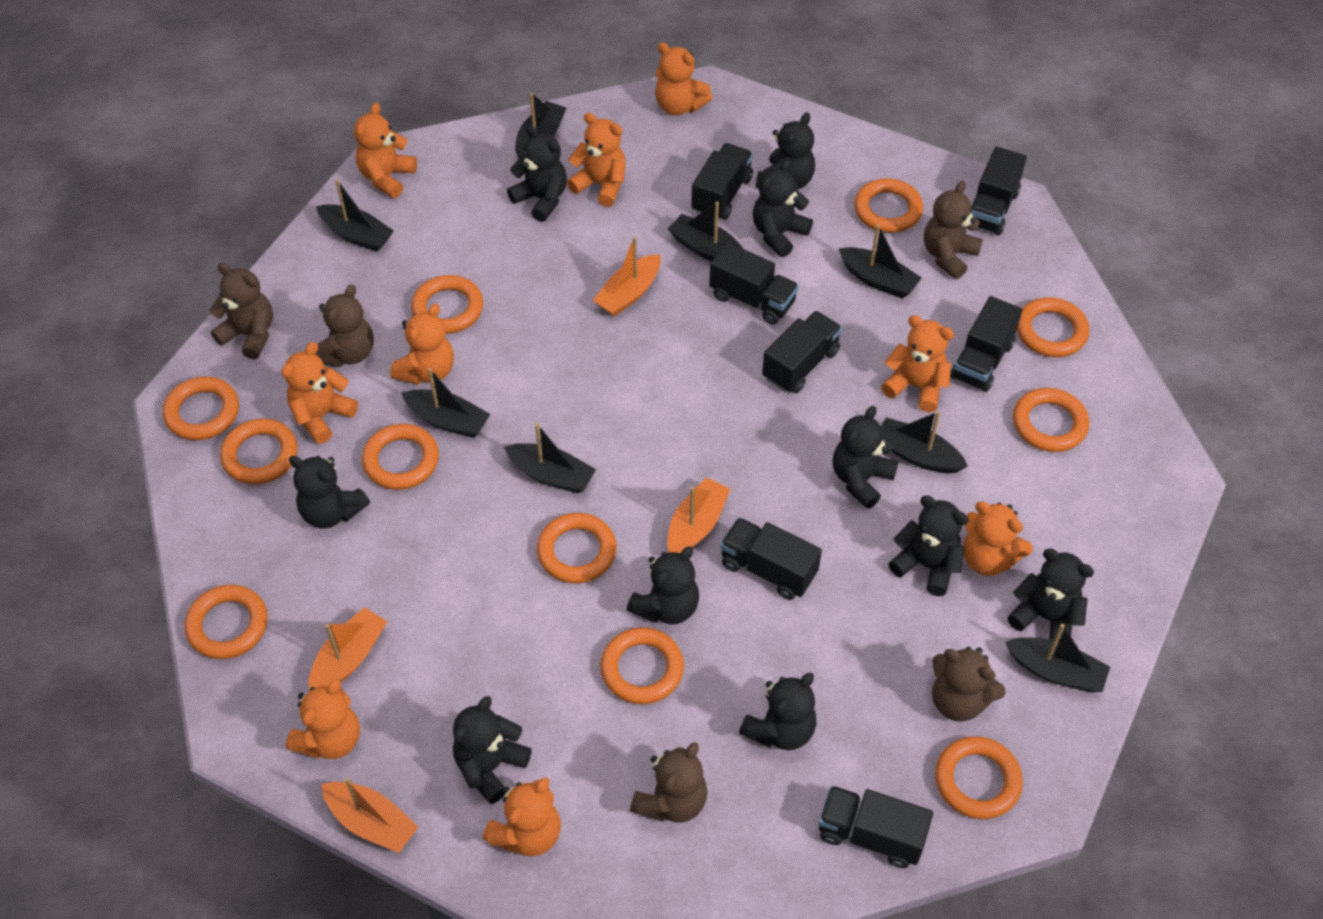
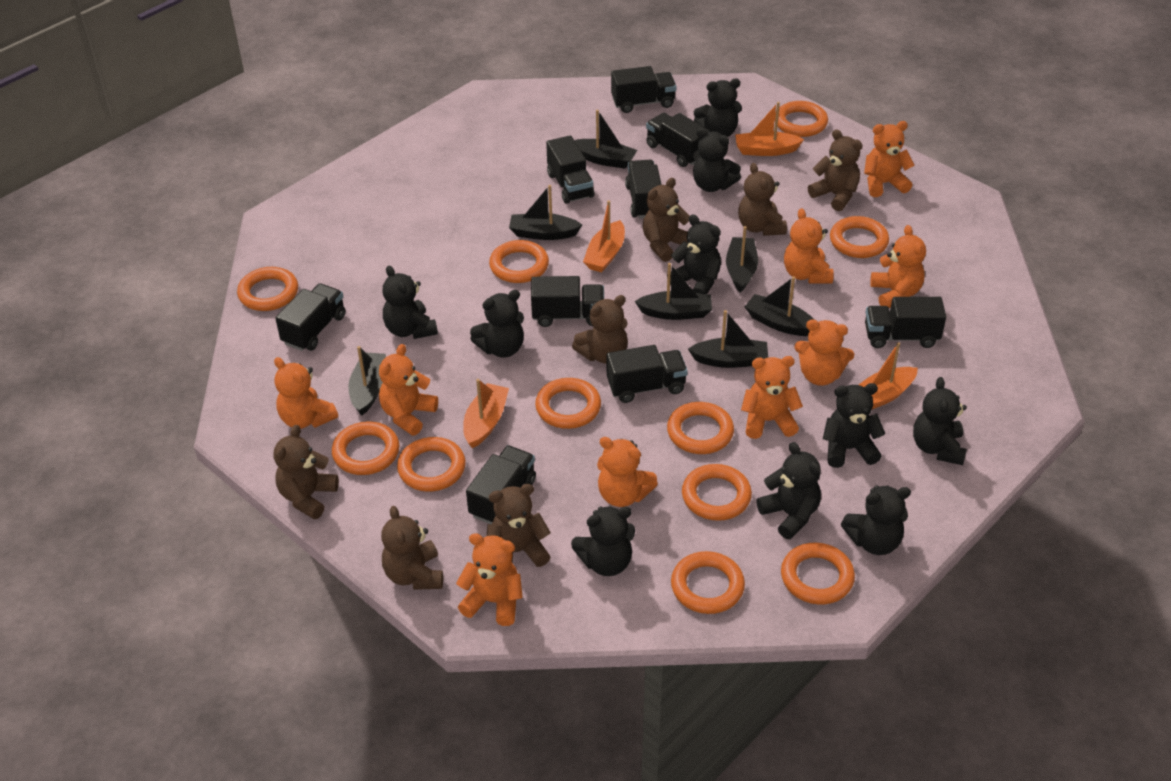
black boat: [316,179,394,252] [401,368,490,438] [504,423,596,493] [515,93,567,159] [668,202,743,261] [839,224,921,298] [881,411,968,473] [1005,624,1110,692] = 8 -> [348,346,386,416] [509,185,582,240] [574,110,637,169] [635,263,712,320] [688,310,768,368] [726,226,758,292] [745,277,815,336] = 7
black truck: [691,143,753,220] [709,242,799,324] [720,518,822,600] [762,311,842,394] [818,785,933,868] [950,296,1022,392] [971,147,1027,235] = 7 -> [275,283,345,351] [466,445,536,524] [531,276,604,327] [546,136,594,204] [607,345,688,403] [611,66,677,113] [625,160,662,219] [646,113,710,167] [865,297,946,348] = 9
brown teddy bear: [209,263,273,360] [315,285,374,367] [630,742,707,823] [924,181,983,279] [932,647,1006,722] = 5 -> [274,425,339,519] [381,506,443,590] [486,484,551,567] [572,295,628,364] [643,178,689,262] [738,163,787,236] [808,129,863,211] = 7

